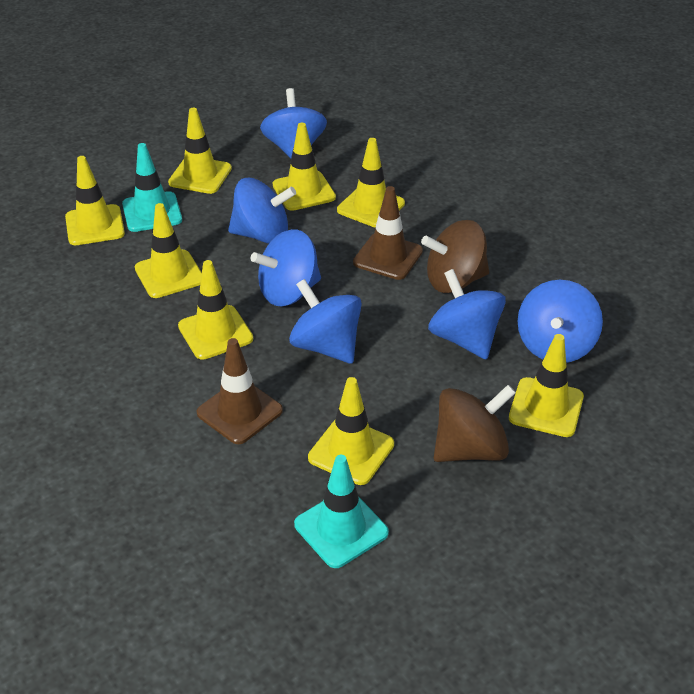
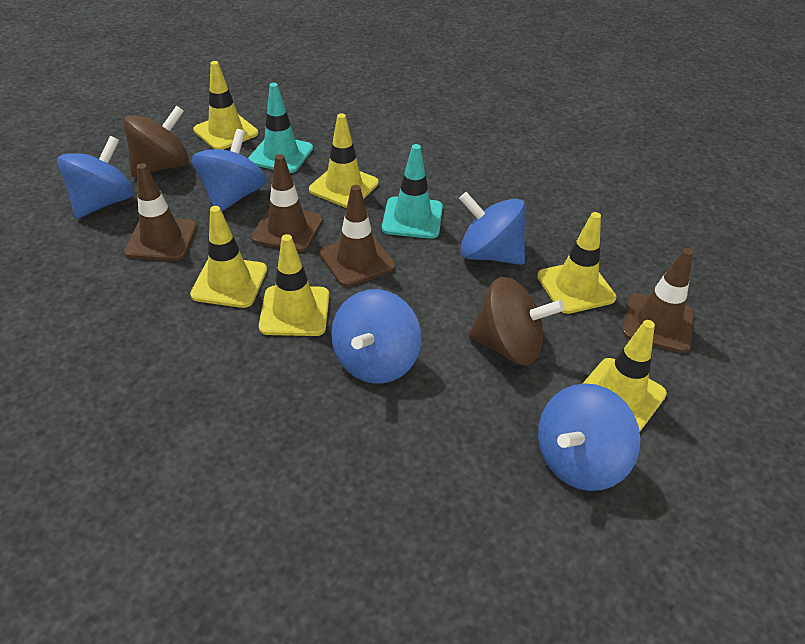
blue spinning top: [228,178,296,244] [251,229,321,306] [260,88,327,158] [289,279,362,364] [428,269,506,360] [517,280,603,363] = 6 -> [57,136,134,219] [192,129,267,212] [331,289,421,383] [459,192,526,265] [538,383,640,491] = 5
brown traffic cone: [197,338,283,444] [353,186,423,280] = 2 -> [124,163,197,261] [251,154,323,252] [320,185,395,287] [622,248,694,353] = 4
yellow traffic cone: [65,156,125,245] [135,203,202,298] [168,108,232,194] [178,260,253,360] [273,123,336,211] [308,377,394,485] [337,138,405,228] [509,334,584,437] = 8 -> [190,206,267,308] [193,61,258,150] [259,234,329,336] [309,113,379,208] [537,212,616,314] [582,320,667,432] = 6

